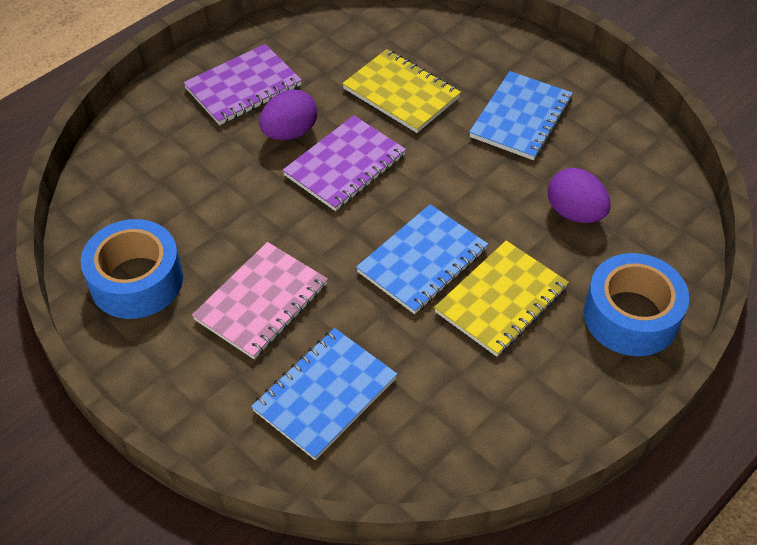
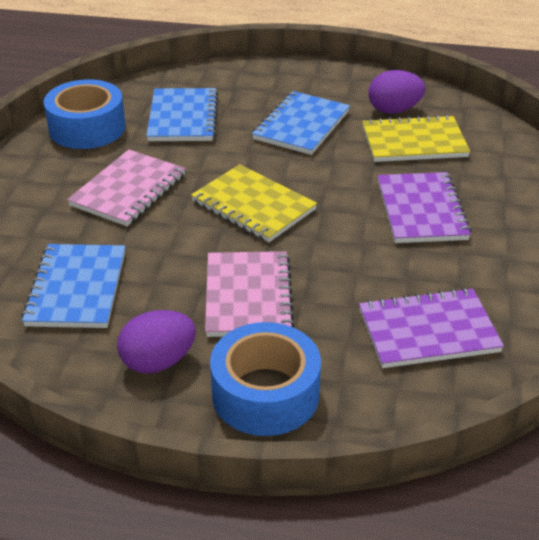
pink notebook: [192,242,328,359] = 1 -> [67,150,186,226] [205,251,295,337] = 2

